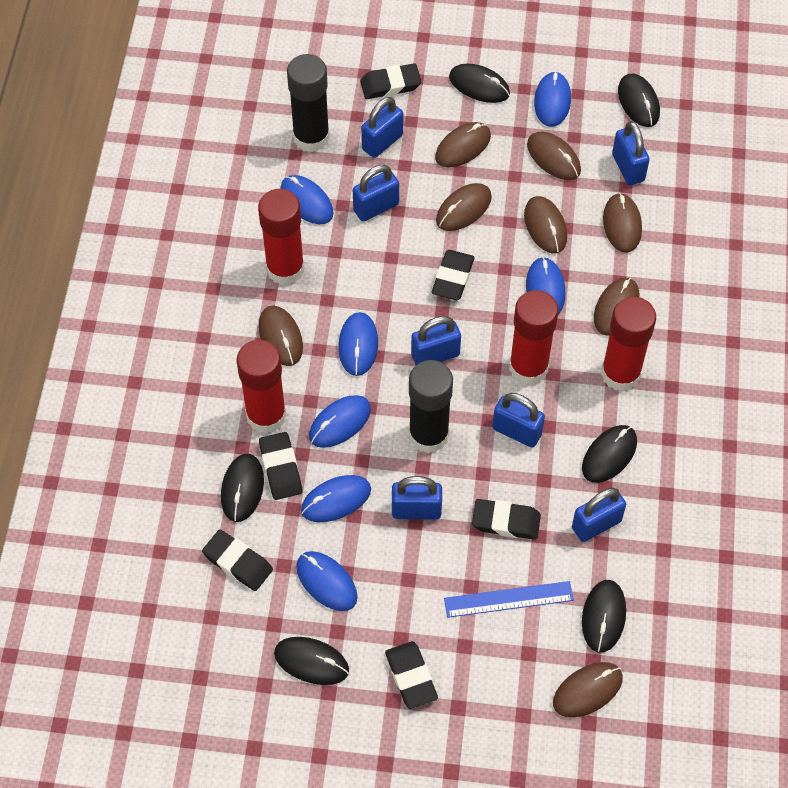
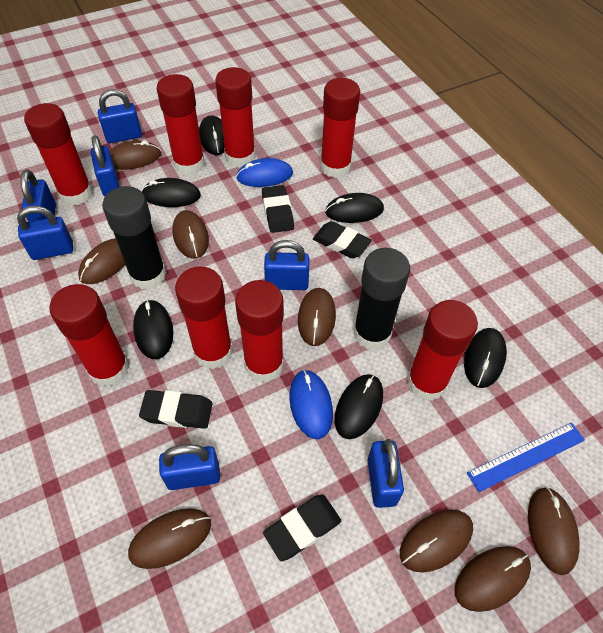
black eraser: [202,529,273,591] [259,432,302,500] [360,63,422,99] [385,641,438,709] [432,250,475,300] [472,499,541,540] = 6 -> [139,390,213,429] [262,185,294,233] [263,494,341,561] [313,221,372,258] = 4
blue mouse: [280,175,334,224] [296,551,357,611] [301,475,371,522] [309,395,371,448] [338,312,378,376] [526,257,566,315] [534,71,571,127] = 7 -> [236,158,293,187] [289,370,333,439] = 2
red glue stick: [237,340,287,434] [258,189,304,285] [509,290,559,385] [601,297,656,391] = 4 -> [24,103,93,206] [49,284,130,387] [157,74,205,175] [175,266,233,369] [215,67,256,168] [235,280,284,382] [320,78,360,178] [407,300,478,401] = 8

